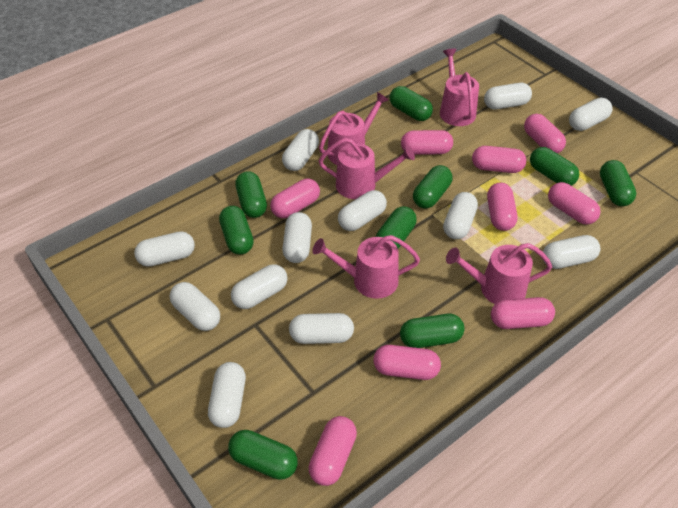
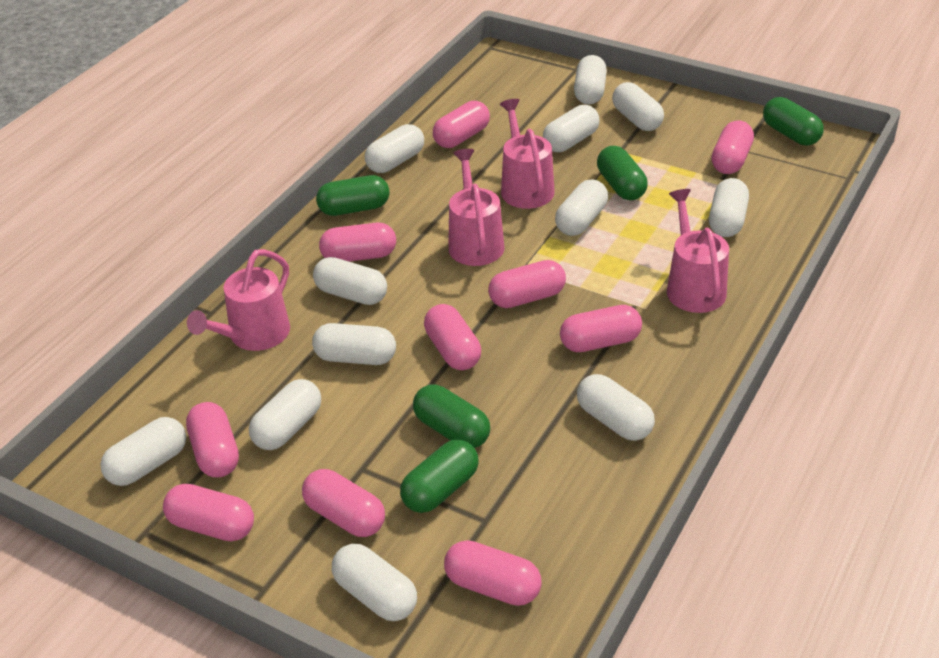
green capsule: [219,206,254,255] [228,430,298,480] [235,171,267,218] [376,206,416,249] [389,86,433,121] [400,314,465,348] [413,165,452,209] [530,147,579,186] [600,160,636,206] = 9 -> [316,175,390,216] [400,439,479,513] [413,385,490,448] [597,146,648,200] [763,97,824,145] = 5
pink capsule: [270,179,320,218] [309,416,357,486] [373,345,441,380] [401,130,453,155] [472,146,526,173] [487,183,517,231] [491,297,555,329] [524,114,566,153] [548,182,600,225] = 9 -> [163,484,254,542] [186,402,239,477] [302,469,385,537] [319,223,396,262] [424,304,481,370] [433,101,490,148] [444,540,542,606] [488,260,566,308] [560,305,642,352] [711,120,754,174] = 10
pink watering can: [312,235,420,299] [319,92,389,165] [319,138,415,199] [440,48,479,126] [446,243,552,304] = 5 -> [187,249,290,351] [448,149,505,266] [500,99,555,209] [667,189,729,313] = 4

